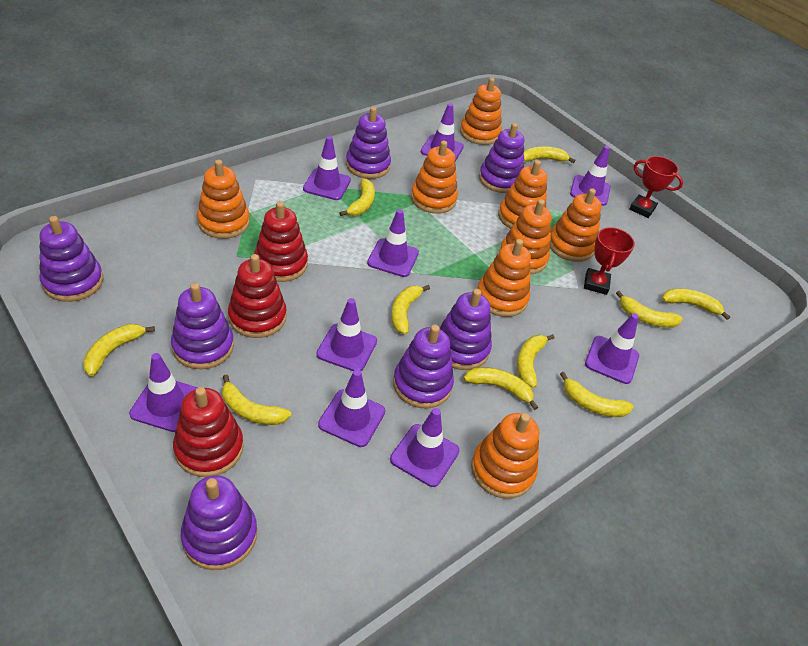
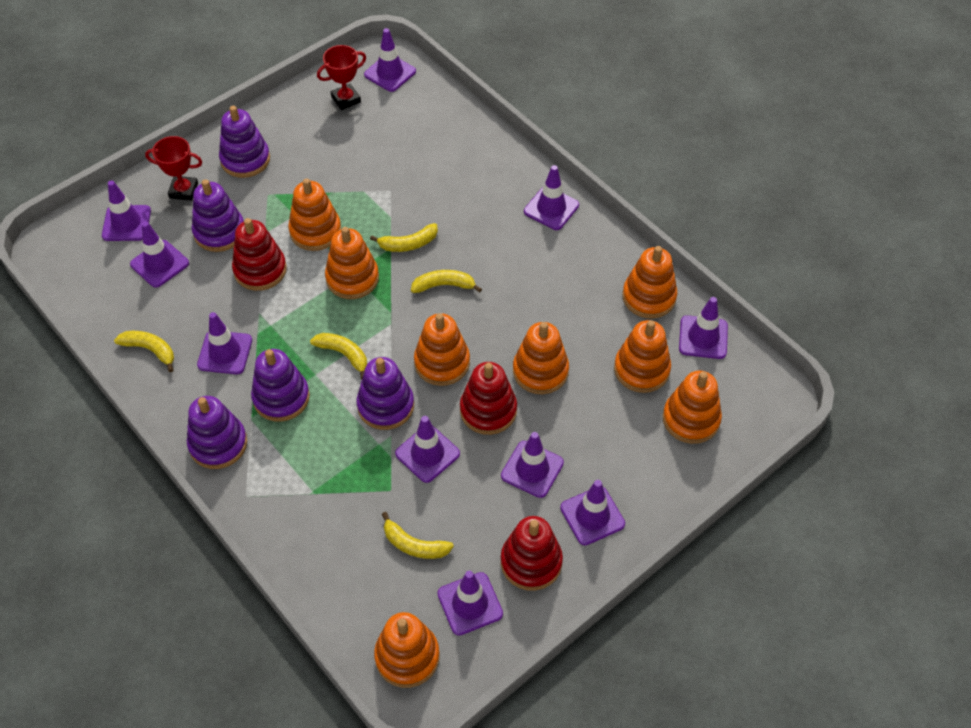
purple stacking toy: [40,216,103,302] [171,283,234,369] [181,475,257,570] [346,107,391,179] [393,325,454,408] [439,289,492,370] [479,123,524,193] = 7 -> [187,396,247,469] [192,179,244,252] [219,106,270,178] [251,349,310,422] [356,357,414,430] = 5
purple traffic cone: [129,353,198,432] [303,136,351,200] [316,298,377,371] [318,369,385,447] [367,209,419,277] [390,408,459,487] [421,103,464,161] [570,146,611,206] [585,313,639,384] = 9 -> [102,180,151,241] [130,222,189,287] [197,312,252,374] [364,28,416,92] [395,416,460,483] [438,571,503,636] [501,432,564,498] [524,165,579,230] [560,480,625,545] [679,297,728,359] = 10
yellow banana: [83,324,155,376] [222,374,291,425] [339,179,375,216] [391,285,430,334] [463,367,538,410] [517,334,554,388] [523,146,575,163] [560,372,634,417] [616,291,683,328] [662,288,730,320] = 10 -> [114,331,174,372] [310,333,367,380] [370,223,438,252] [382,512,454,559] [411,270,482,293] = 5

